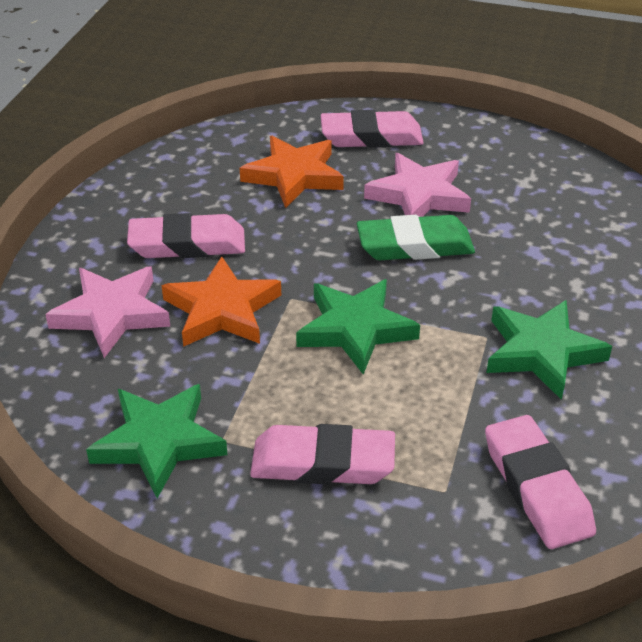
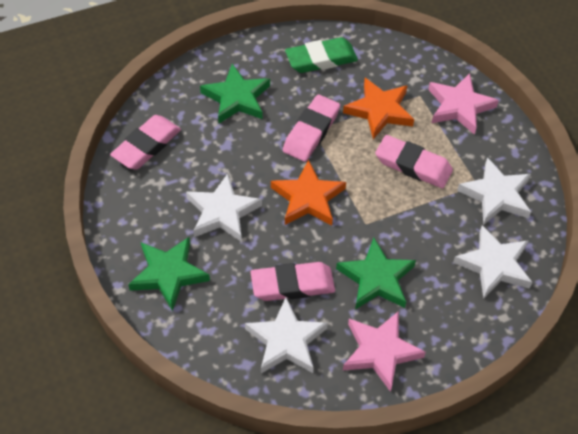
white star: none = 0 -> [186,173,262,242] [245,297,328,373] [453,225,532,299] [457,157,531,225] = 4

